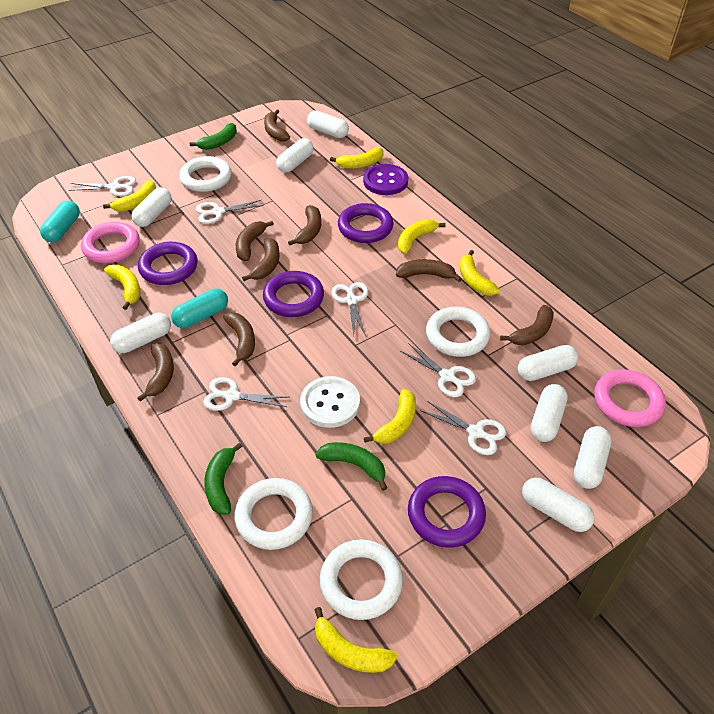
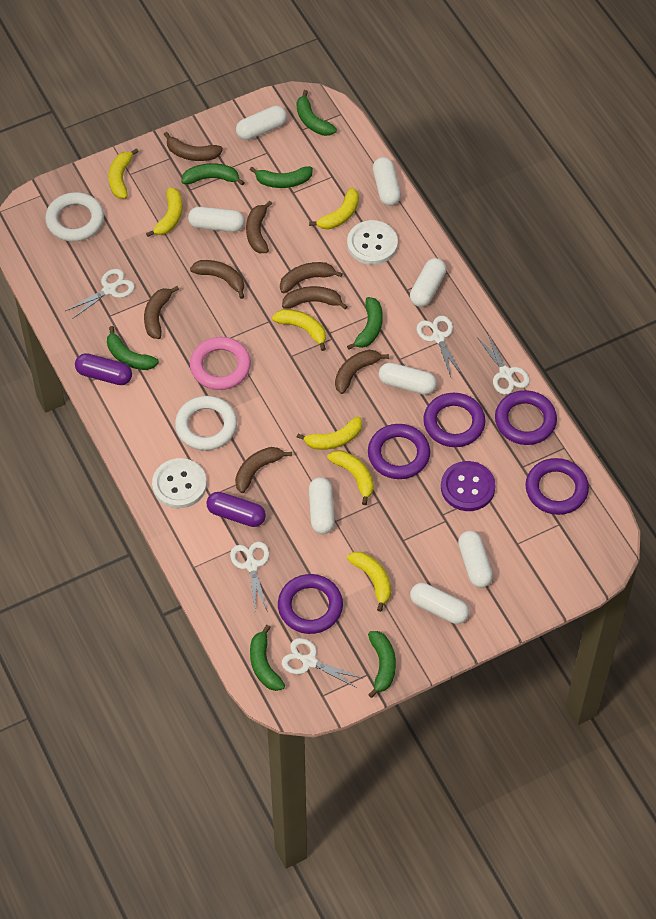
green banana: [190,123,237,150] [204,442,243,514] [315,442,387,491] = 3 -> [107,326,159,370] [181,163,245,186] [250,166,313,188] [250,625,285,691] [297,90,337,136] [347,297,383,350] [368,631,396,698] = 7
pink ring: [81,222,140,263] [594,369,666,427] = 2 -> [190,337,251,390] = 1
purple capsule: none = 0 -> [75,353,132,385] [206,492,266,527] = 2
purple ring: [138,242,198,285] [263,271,324,317] [338,203,394,243] [408,476,486,548] = 4 -> [278,574,343,634] [368,424,430,479] [423,393,486,447] [495,390,557,445] [525,458,589,515] = 5
turquoise capsule: [40,201,80,242] [171,289,228,328] = 2 -> none = 0
white button: [300,376,360,428] = 1 -> [152,458,207,508] [347,220,398,265] = 2
white ring: [179,156,232,192] [234,478,313,550] [320,539,403,620] [426,307,490,357] = 4 -> [45,192,104,242] [175,396,237,451] = 2
white scissors: [69,176,136,196] [196,200,264,224] [203,377,289,411] [331,282,368,336] [400,343,476,397] [420,401,506,455] = 6 -> [65,269,135,319] [230,542,269,612] [282,638,362,688] [417,316,462,377] [477,332,530,395] = 5

